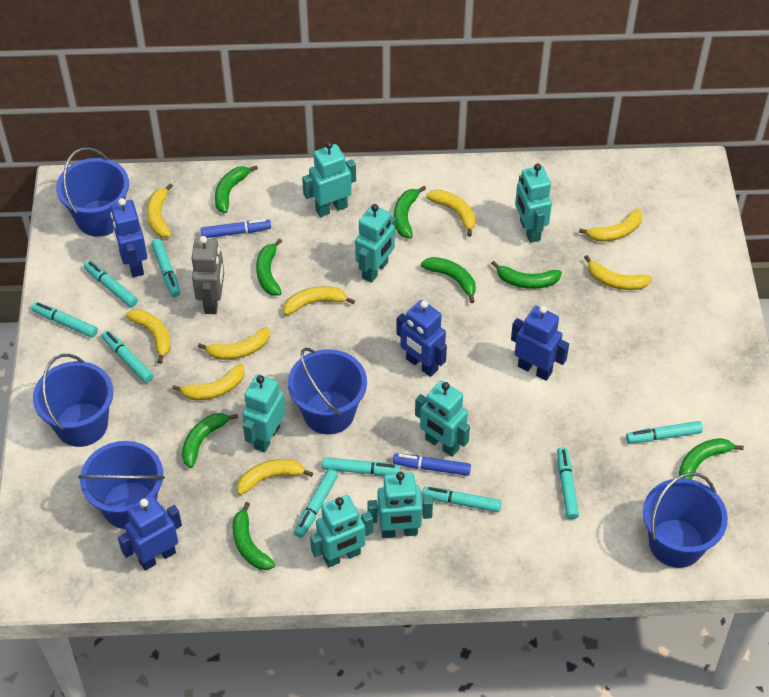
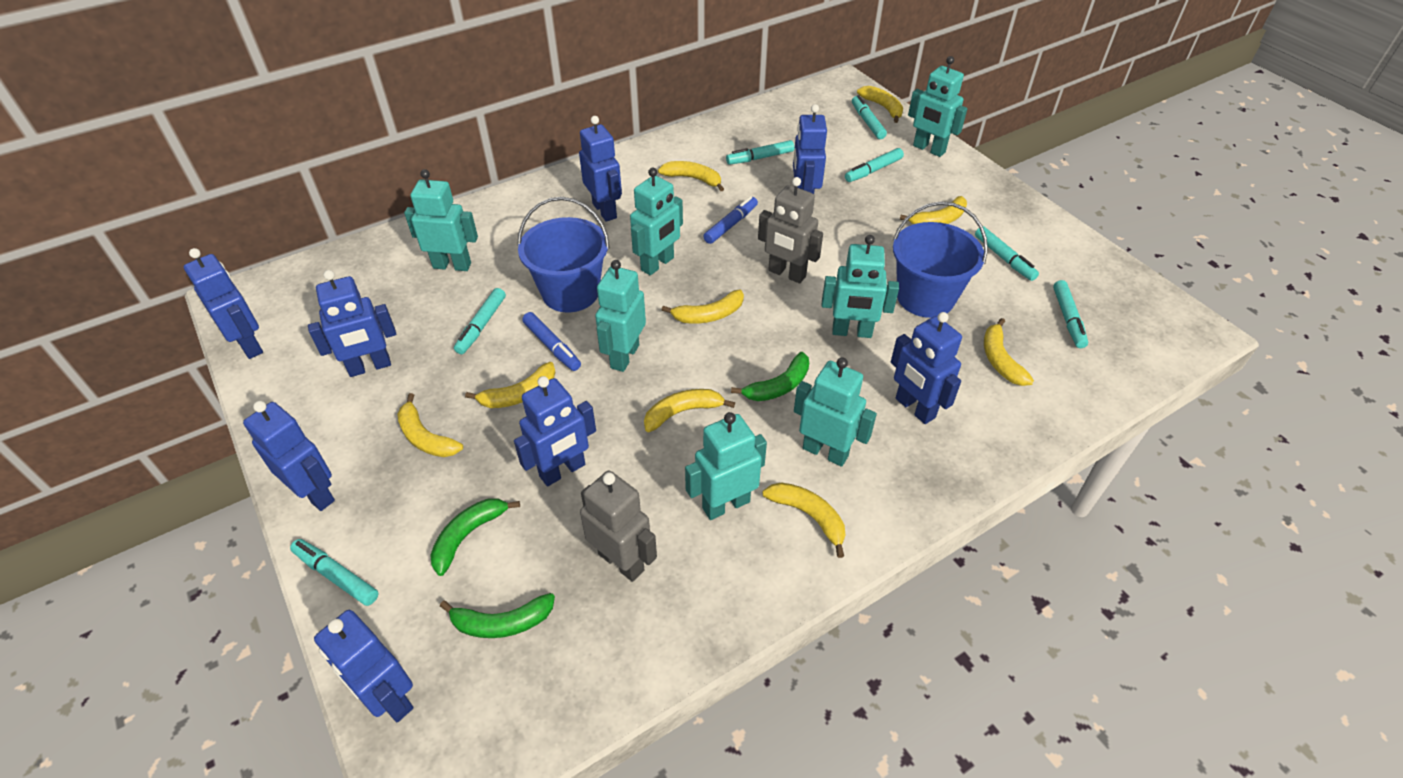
blue bucket: [33,354,113,447] [56,147,129,237] [78,441,165,529] [288,347,367,435] [643,472,728,568] = 5 -> [517,197,610,313] [893,201,988,318] = 2
blue robot: [110,198,147,277] [118,496,182,571] [396,300,447,377] [511,306,569,381] = 4 -> [184,248,263,359] [243,401,335,511] [308,270,396,377] [314,610,413,722] [514,376,596,486] [579,116,622,222] [793,104,827,194] [891,312,962,424] = 8
green banana: [182,413,238,468] [215,165,258,213] [232,502,275,570] [256,239,282,296] [394,186,426,239] [421,257,476,303] [491,261,562,289] [679,438,744,479] = 8 -> [430,498,520,576] [440,593,555,638] [731,352,809,401] = 3
grey robot: [192,236,224,314] = 1 -> [580,470,657,582] [758,177,823,283] = 2
turquoise marker: [32,302,98,338] [84,261,138,307] [102,330,154,383] [151,239,180,297] [294,469,338,538] [322,457,400,476] [422,486,502,512] [557,447,579,519] [626,421,703,443] = 9 -> [290,539,378,606] [454,288,506,354] [726,140,794,165] [845,148,904,182] [852,95,887,139] [975,226,1039,281] [1053,280,1088,348] = 7

